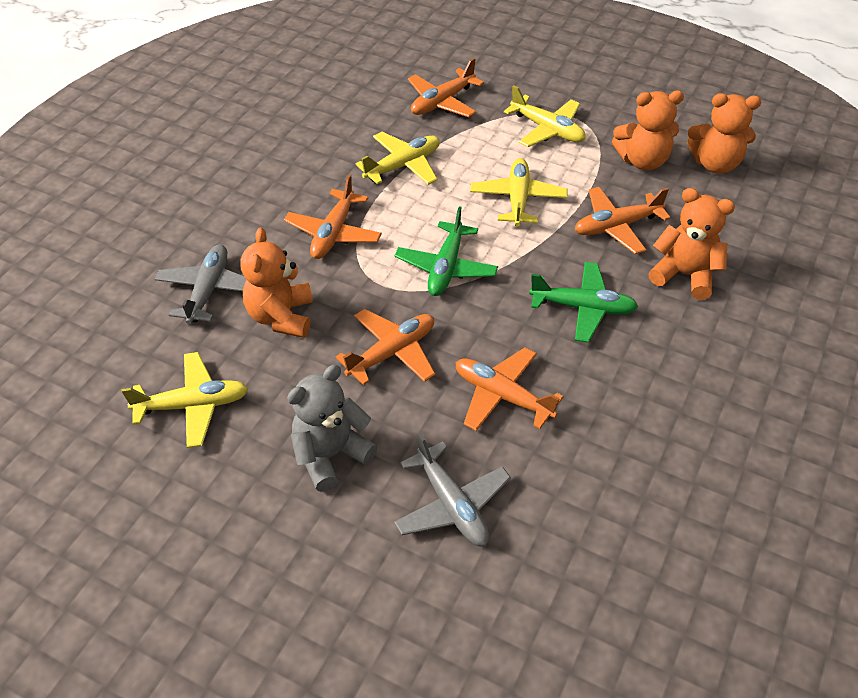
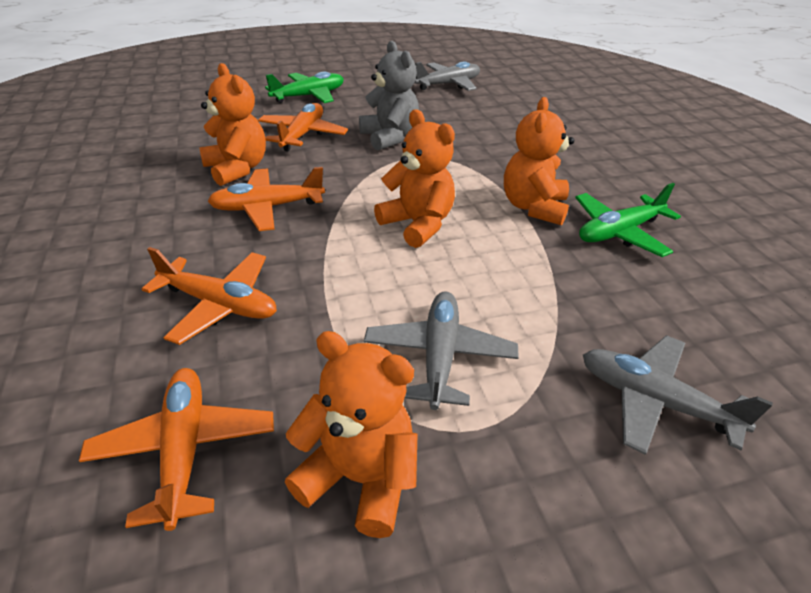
grey plane: [155,244,246,324] [394,433,511,546] = 2 -> [364,292,519,410] [414,62,480,91] [583,335,773,455] = 3
orange plane: [284,174,382,259] [336,309,435,385] [408,58,484,117] [456,347,564,431] [574,187,671,254] = 5 -> [79,368,274,531] [142,247,277,345] [208,167,325,231] [258,103,348,151] = 4
yellow plane: [122,352,248,448] [356,132,440,185] [470,158,567,226] [504,85,586,147] = 4 -> none = 0

